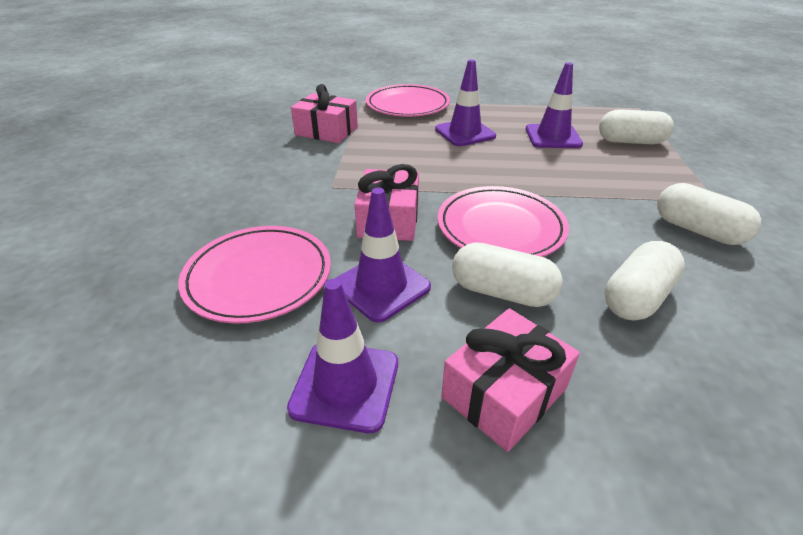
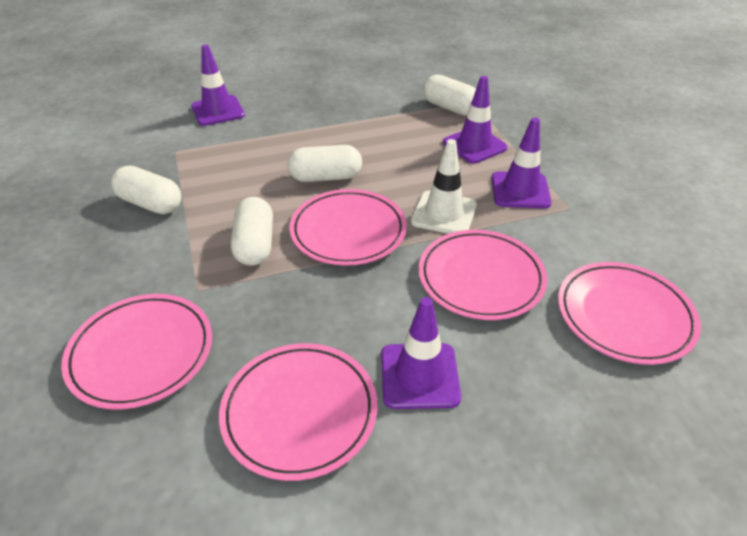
pink gift: [291,84,358,143] [354,164,419,241] [441,308,580,452] = 3 -> none = 0
pink plate: [178,226,331,324] [366,84,450,117] [438,186,569,257] = 3 -> [61,294,212,409] [219,343,377,481] [289,189,407,266] [418,230,547,320] [558,262,701,365] = 5
white traffic cone: none = 0 -> [411,139,477,234] = 1

